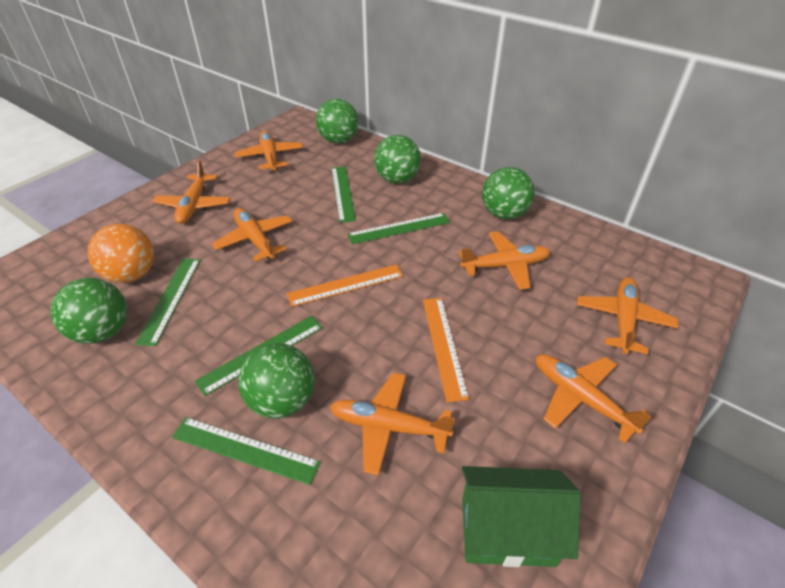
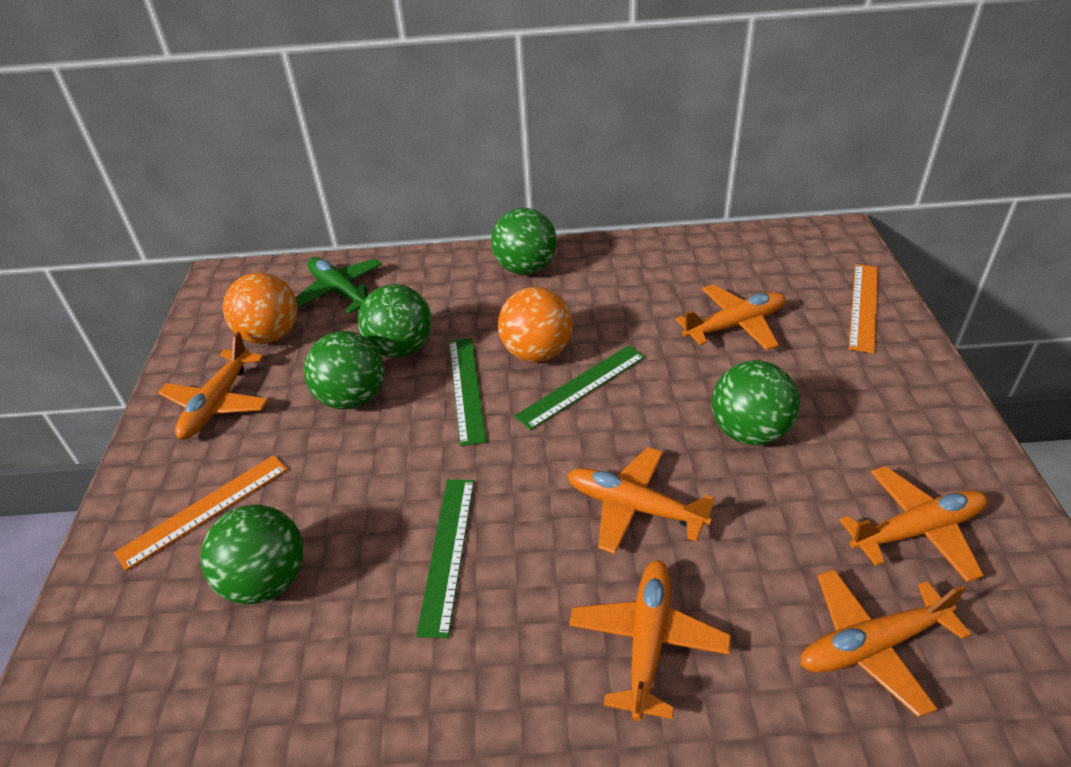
green house: [462,466,581,567] = 1 -> none = 0
green plane: none = 0 -> [296,257,382,314] = 1
green ruler: [135,258,200,346] [172,417,321,485] [195,316,323,396] [331,166,356,223] [347,213,450,244] = 5 -> [416,479,474,638] [449,338,486,446] [514,345,645,430] = 3
orange ball: [88,224,154,283] = 1 -> [223,273,298,344] [498,287,573,362] = 2
orange plane: [152,160,230,224] [212,208,293,262] [234,131,303,171] [330,372,455,476] [459,231,550,290] [536,354,652,443] [577,277,678,354] = 7 -> [158,332,269,439] [567,447,715,554] [569,560,731,721] [676,284,786,350] [800,569,971,718] [840,466,987,582] = 6

